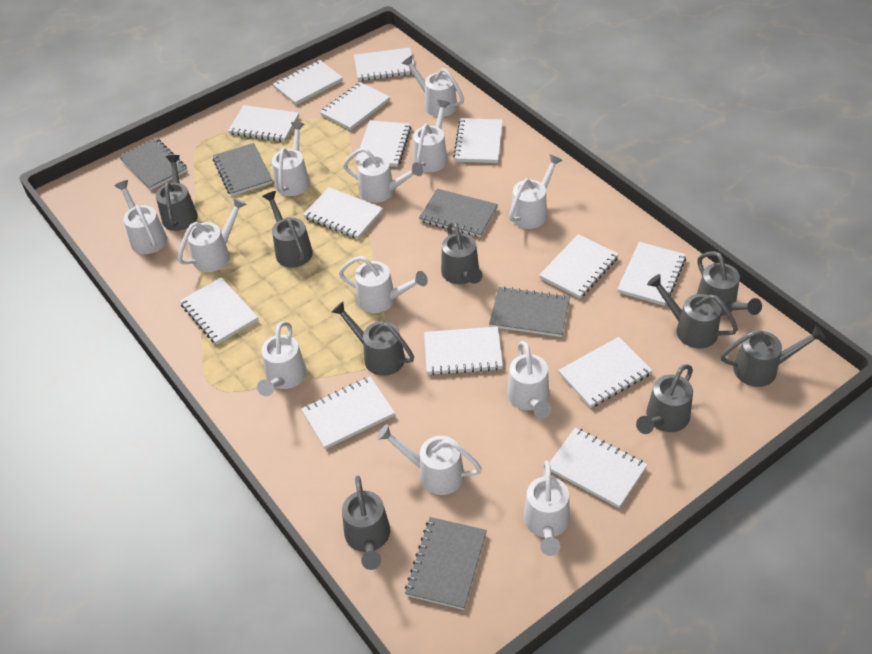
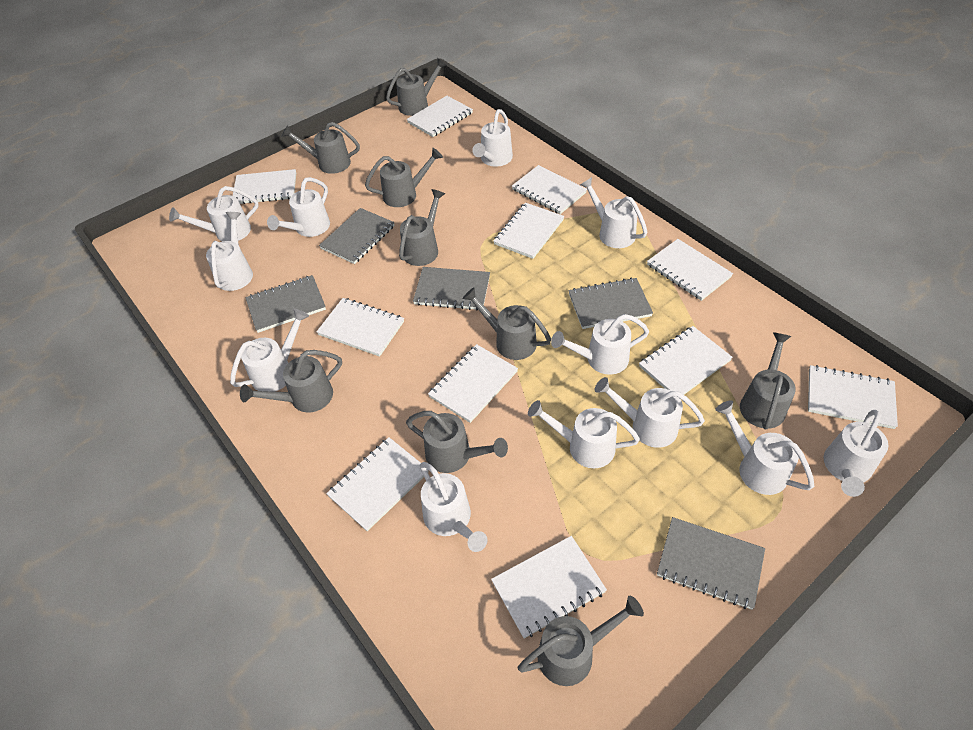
white notebook: [180,277,258,345] [228,105,299,142] [273,60,343,105] [301,376,395,449] [303,187,383,239] [320,82,390,130] [354,48,414,81] [355,120,411,167] [424,326,503,375] [453,118,503,163] [539,234,619,299] [549,427,647,508] [558,337,652,408] [617,242,686,306] = 14 -> [233,169,296,204] [316,298,404,357] [326,437,429,531] [407,96,473,137] [428,344,518,423] [491,536,607,639] [494,203,564,259] [512,165,587,214] [639,326,733,395] [647,239,733,301] [808,365,898,429] = 11

